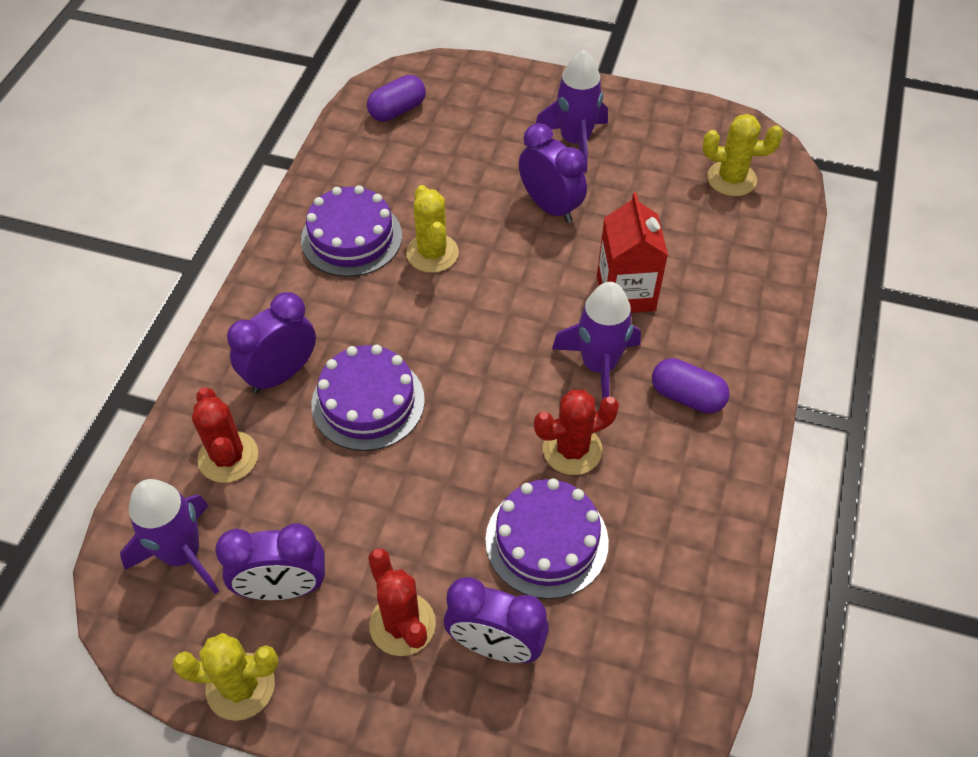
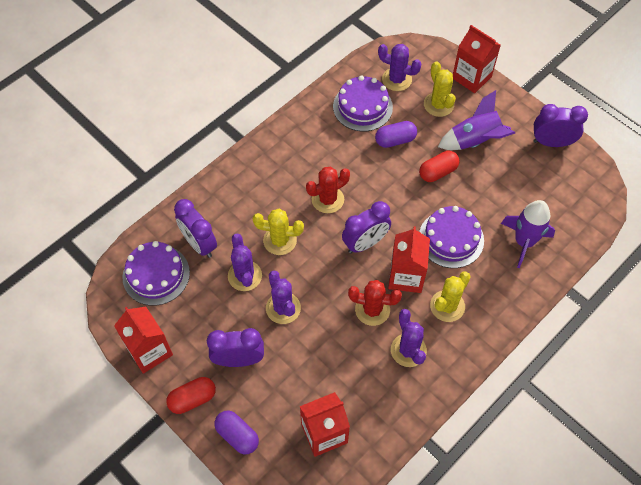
purple cactus: none = 0 -> [228,233,262,291] [266,270,301,324] [378,44,421,91] [391,309,427,367] = 4
purple rocket: [120,479,219,594] [536,50,608,172] [552,282,641,399] = 3 -> [438,90,515,150] [501,200,555,268] = 2
red cactus: [192,387,258,483] [368,548,436,656] [534,390,619,475] = 3 -> [306,167,350,213] [348,280,402,326] = 2
red capsule: none = 0 -> [166,377,216,414] [419,151,460,182] = 2
red carton: [597,192,668,313] = 1 -> [114,307,173,374] [300,392,350,457] [388,226,430,293] [453,25,501,93] = 4

